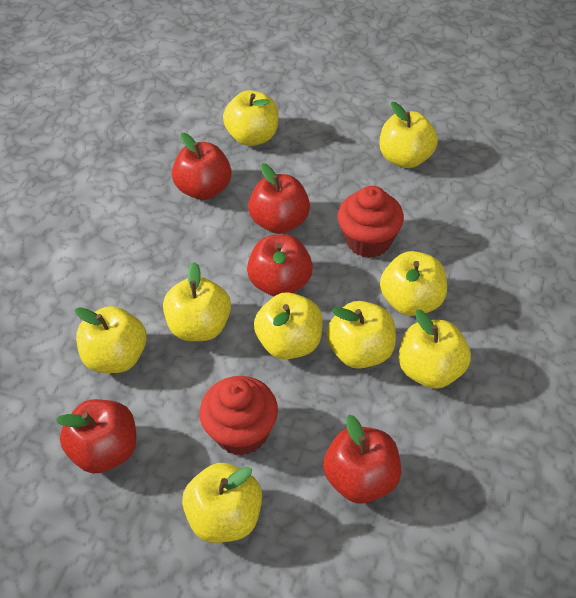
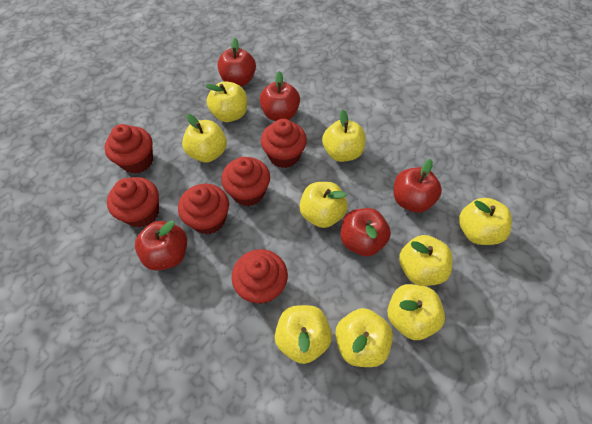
red cupcake: [200,376,278,456] [337,186,404,258] = 2 -> [104,124,153,174] [107,177,159,228] [178,184,229,234] [221,157,270,206] [232,249,288,304] [261,119,307,168] = 6

